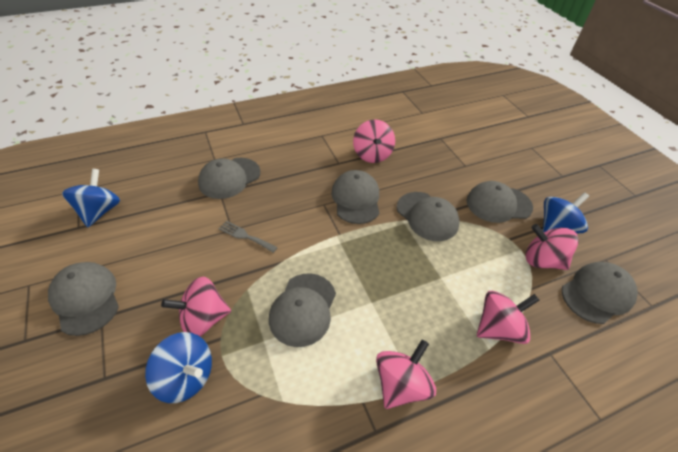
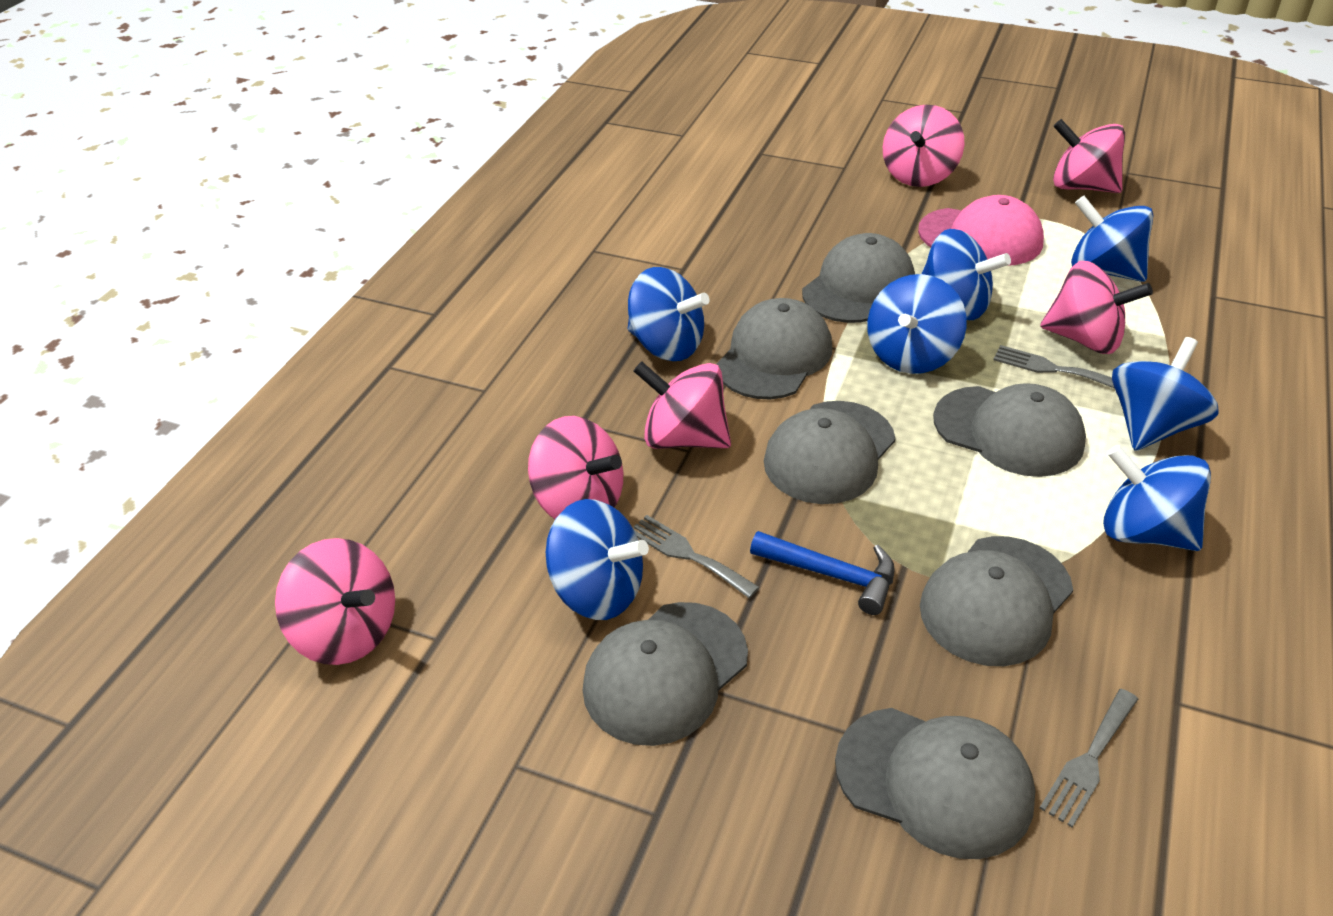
blue hammer: none = 0 -> [750,531,895,615] = 1
blue spinning top: [62,169,120,227] [145,332,212,403] [543,192,589,234] = 3 -> [546,499,649,620] [628,267,709,361] [867,274,967,374] [921,229,1011,320] [1071,196,1153,282] [1103,445,1211,551] [1112,337,1219,451] = 7
grey fork: [219,221,278,253] = 1 -> [634,515,760,598] [993,345,1115,389] [1040,689,1138,828] = 3
pink cap: none = 0 -> [918,195,1044,266] = 1
pink spinning top: [161,276,231,337] [353,119,395,163] [376,340,436,409] [477,291,539,344] [526,224,578,270] = 5 -> [275,538,395,665] [528,416,623,519] [634,362,731,449] [883,105,964,187] [1040,261,1153,354] [1053,119,1125,193] = 6

